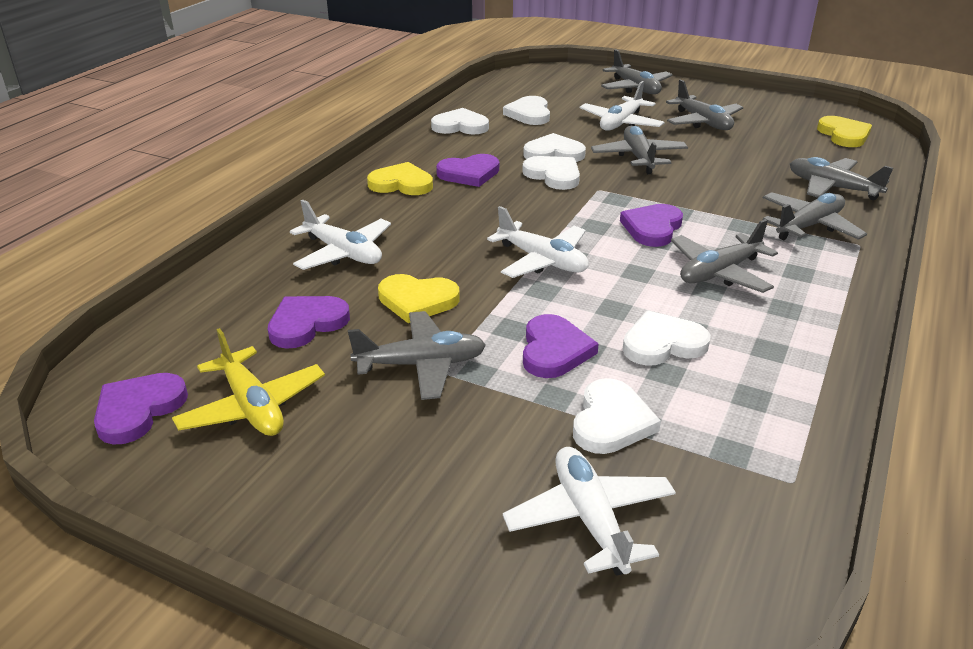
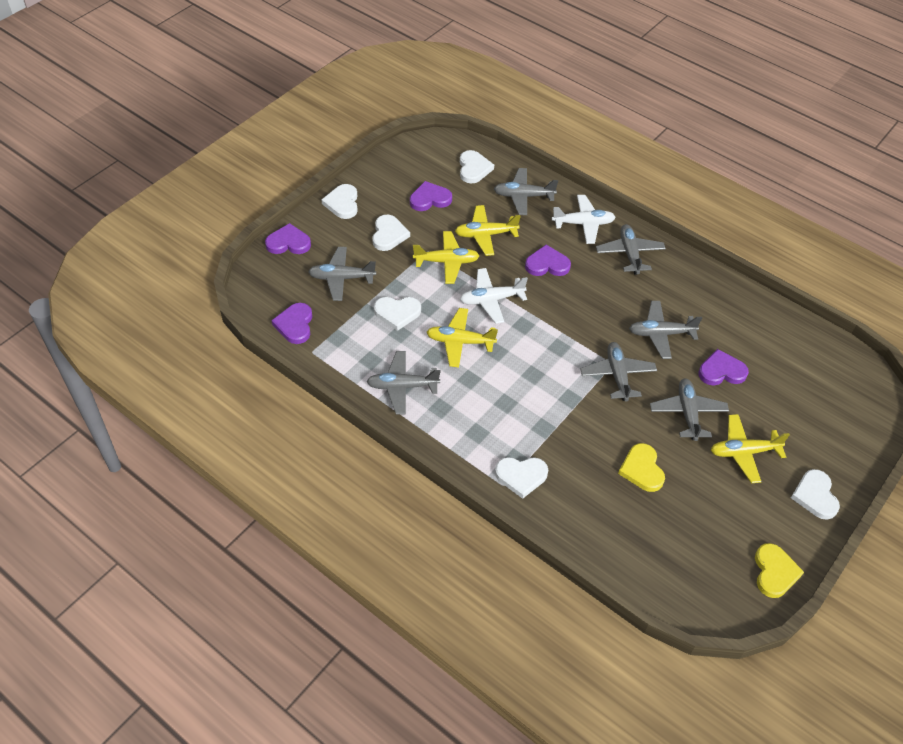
white plane: [290,199,391,270] [487,206,589,278] [503,447,676,576] [580,81,664,131] = 4 -> [460,268,528,324] [552,195,616,244] = 2
yellow heart: [367,162,433,195] [378,274,460,323] [817,116,872,147] = 3 -> [618,443,665,492] [755,543,804,598] = 2
yellow plane: [172,328,325,436] = 1 -> [413,231,479,284] [426,308,498,367] [455,205,521,256] [711,414,790,483] = 4

